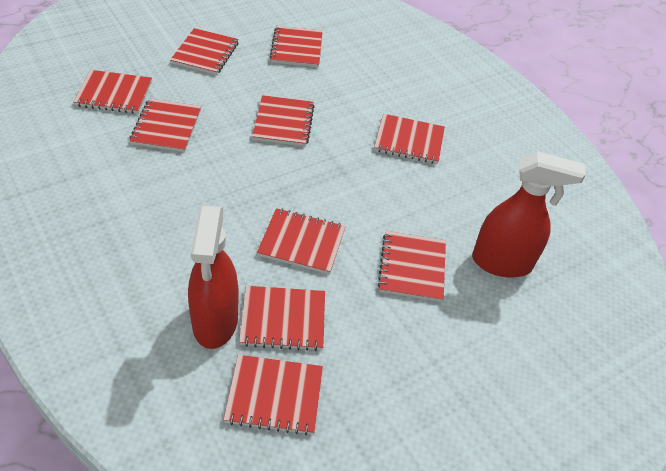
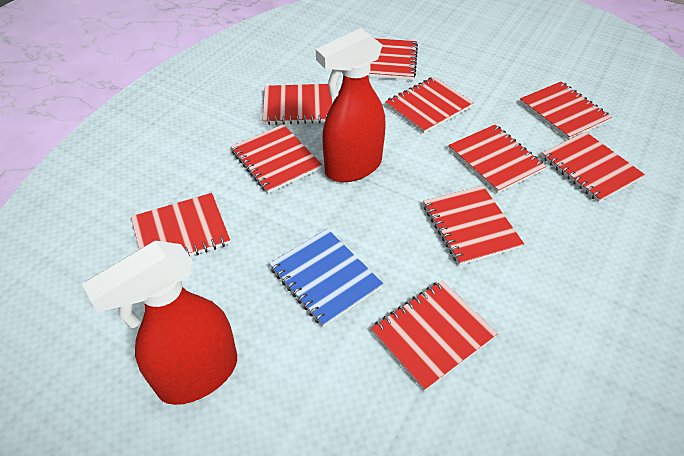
blue notebook: none = 0 -> [269,229,383,327] = 1

